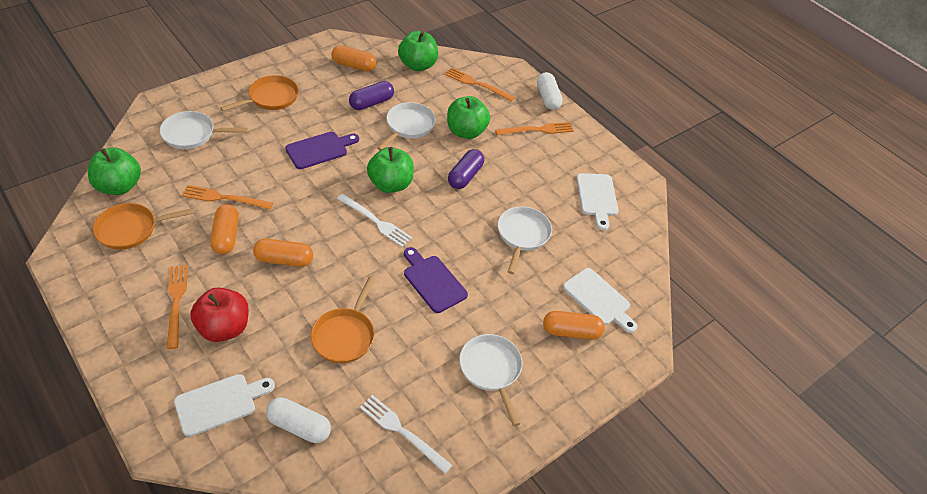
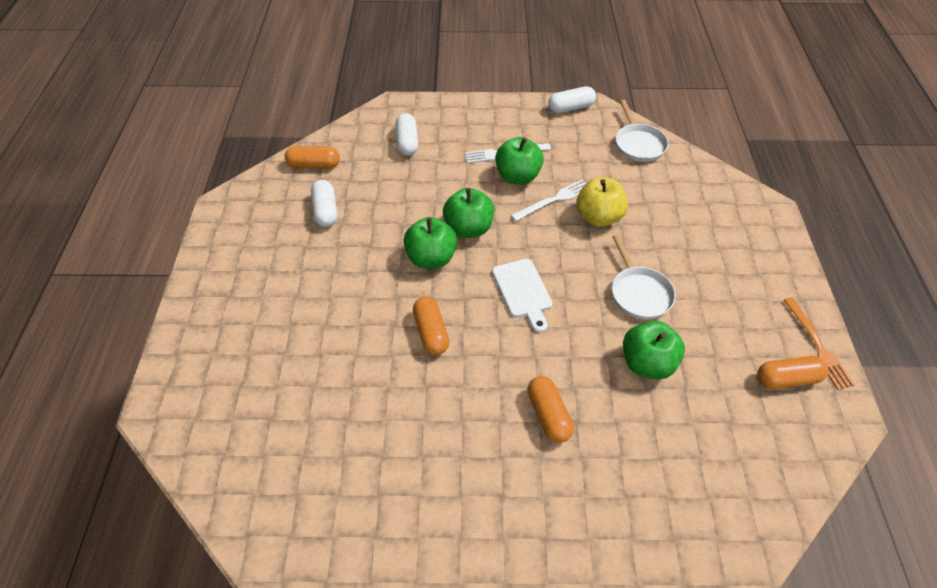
orange fork: [167,265,188,349] [182,185,273,209] [445,67,515,102] [495,122,574,135] = 4 -> [784,297,855,390] = 1
orange pan: [93,203,194,250] [220,75,298,111] [311,277,375,363] = 3 -> none = 0
purple capsule: [349,81,394,110] [448,149,484,189] = 2 -> none = 0
purple cutting board: [285,132,359,169] [404,247,468,313] = 2 -> none = 0
red apple: [190,287,249,342] = 1 -> none = 0
white capsule: [266,397,331,443] [537,72,563,110] = 2 -> [311,180,338,227] [396,113,418,156] [548,86,596,113] = 3
white cutting board: [174,374,275,437] [563,268,637,333] [576,173,618,230] = 3 -> [492,259,552,333] = 1
white pan: [160,111,248,149] [377,102,436,150] [459,334,523,426] [498,206,552,274] = 4 -> [612,235,676,319] [616,100,669,162] = 2
yellow apple: none = 0 -> [576,177,628,227] = 1

